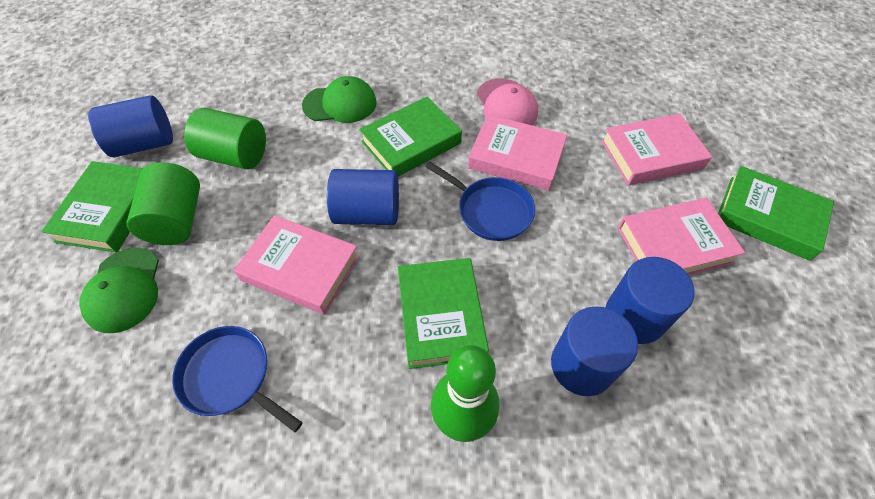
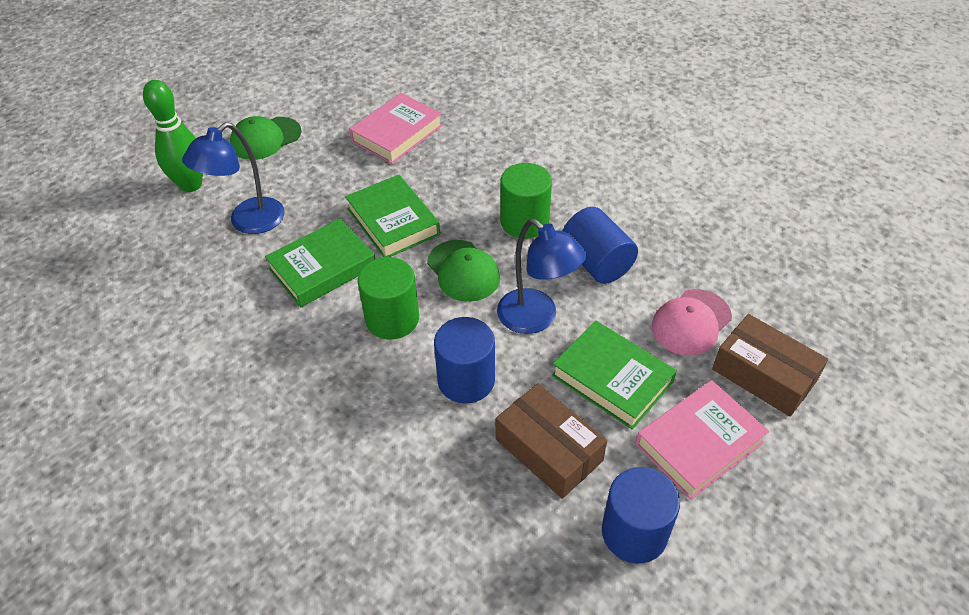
blue cylinder: [88,95,173,157] [327,169,399,225] [551,306,638,396] [606,257,695,344] = 4 -> [434,317,495,404] [563,207,638,284] [602,467,680,563] = 3
blue lamp: none = 0 -> [182,122,285,234] [497,219,586,334] = 2
blue pan: [172,326,303,432] [426,162,535,241] = 2 -> none = 0
brown box: none = 0 -> [495,383,607,499] [712,314,828,417] = 2
green book: [41,161,143,252] [359,97,462,177] [398,258,489,369] [718,166,834,261] = 4 -> [265,218,375,307] [345,175,440,257] [552,321,677,430] = 3
pink book: [234,215,359,315] [468,114,567,191] [601,114,712,185] [618,198,745,275] = 4 -> [349,93,443,164] [635,380,769,500] = 2

